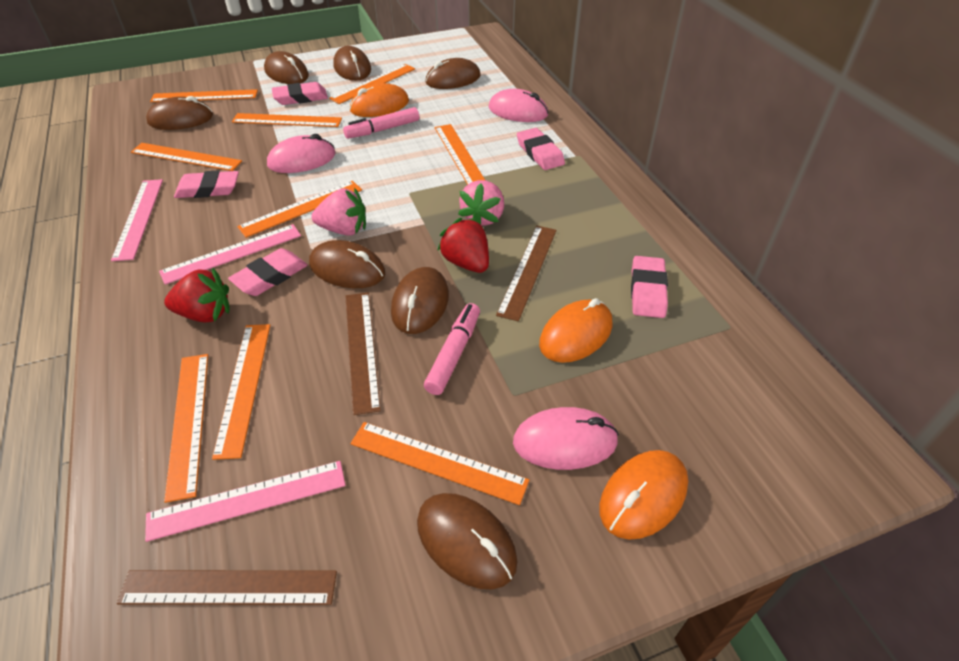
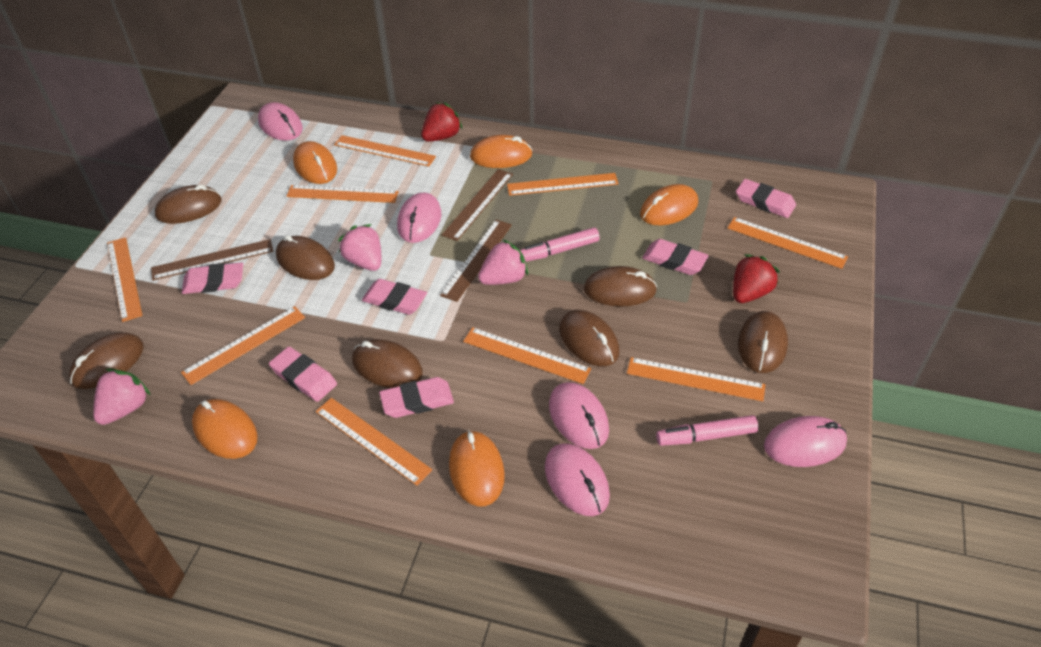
orange mouse: [350,83,409,117] [539,298,612,363] [599,450,688,540] = 3 -> [192,399,257,459] [293,141,337,184] [449,430,505,507] [470,135,533,168] [640,184,698,226] = 5
pink eraser: [174,170,239,198] [228,248,308,296] [272,82,328,105] [517,128,565,170] [631,256,668,318] = 5 -> [182,262,243,294] [269,347,337,402] [362,279,427,315] [379,377,454,418] [642,239,709,275] [736,179,796,218] = 6
pink mouse: [267,134,335,173] [488,89,548,122] [513,407,619,470] = 3 -> [258,102,303,141] [397,193,441,243] [545,443,610,516] [549,382,609,449] [764,416,847,467] = 5
pink ruler: [111,179,163,261] [145,461,346,542] [159,224,301,285] = 3 -> none = 0
pink strawberry: [311,188,366,236] [458,180,504,226] = 2 -> [93,369,150,425] [338,224,381,271] [478,240,528,285] = 3

